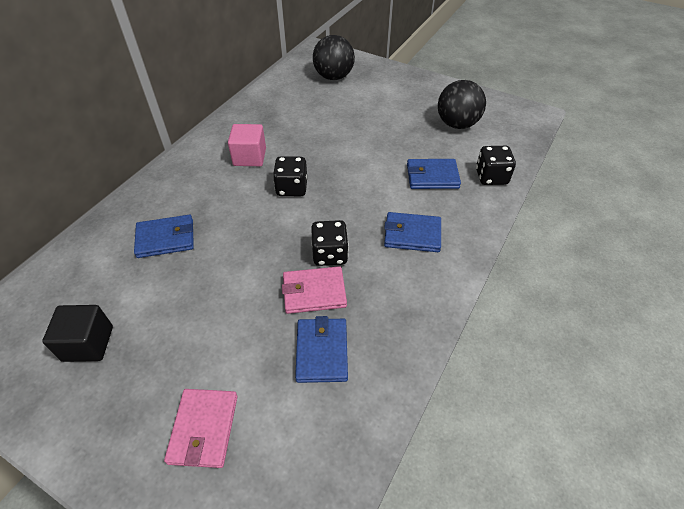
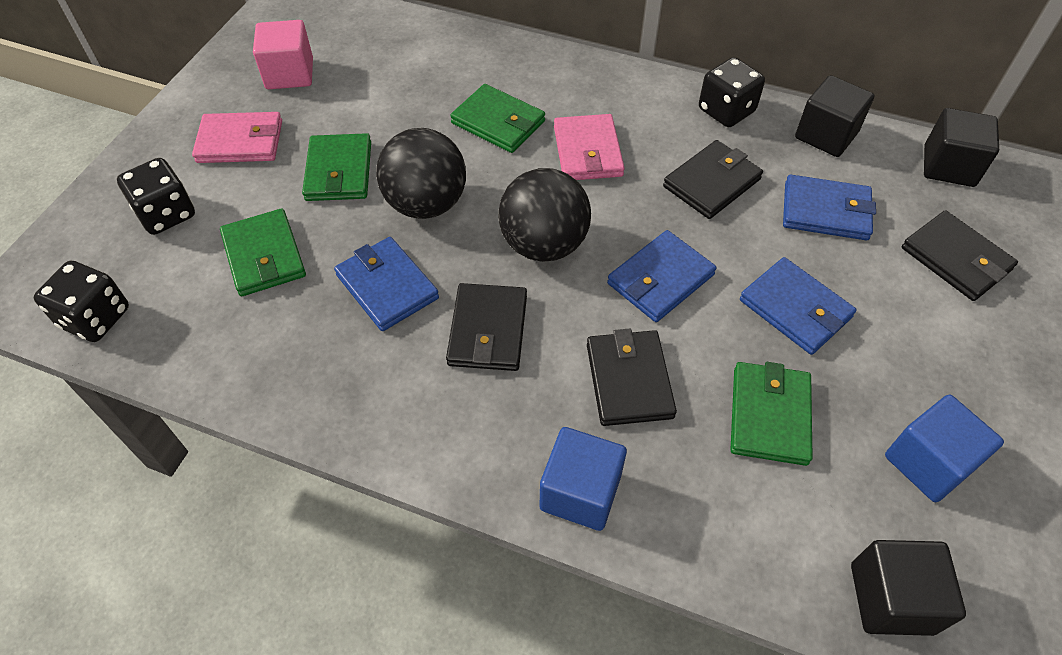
black cube: [42,305,113,362] = 1 -> [795,75,875,157] [851,540,966,636] [924,108,999,187] = 3
black wallet: none = 0 -> [446,283,527,371] [587,329,677,426] [663,140,763,219] [902,210,1018,301] = 4
blue cube: none = 0 -> [539,427,627,531] [885,395,1004,502] = 2
green wallet: none = 0 -> [220,209,306,296] [302,133,371,201] [450,84,545,153] [730,362,813,466] = 4

